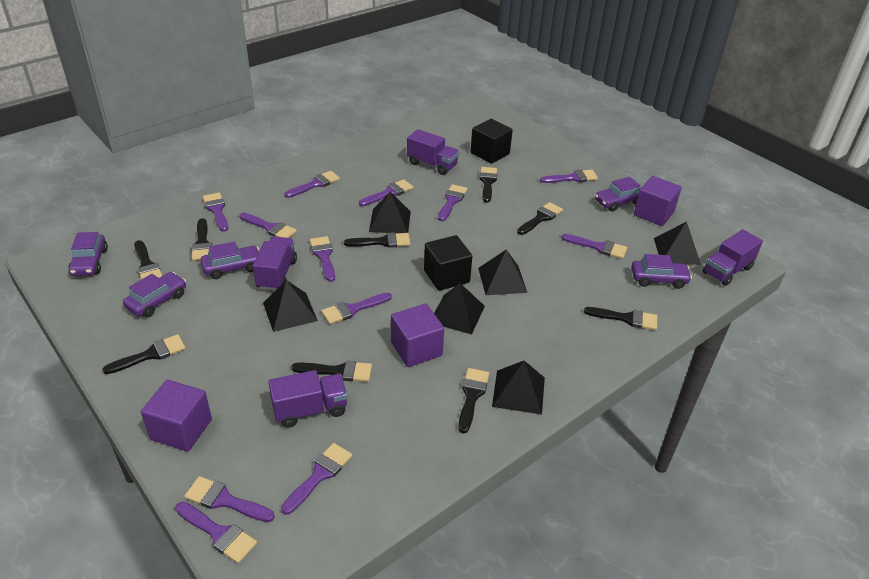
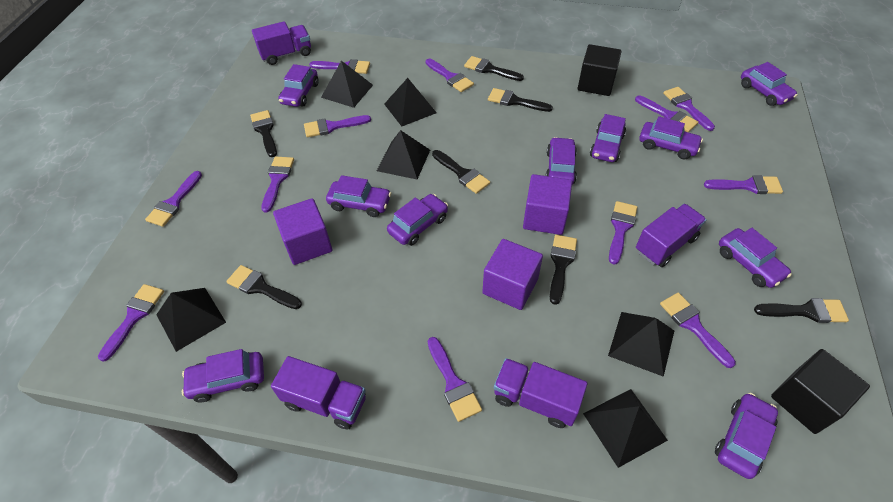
black brush: [102,334,186,374] [134,240,162,280] [191,218,212,261] [292,360,372,382] [344,232,410,248] [458,368,490,433] [480,167,497,203] [517,202,563,235] [584,307,657,330] = 9 -> [226,265,302,309] [250,110,277,157] [432,150,490,194] [464,56,524,81] [488,88,553,112] [550,235,577,305] [754,298,849,323] = 7
purple car: [68,232,108,276] [123,272,186,317] [201,242,259,279] [595,177,641,211] [631,254,692,289] = 5 -> [182,349,264,402] [278,64,319,107] [326,175,391,217] [387,194,448,246] [546,137,577,184] [590,114,626,162] [639,116,703,159] [715,393,778,479] [719,228,792,288] [741,62,798,106] = 10

